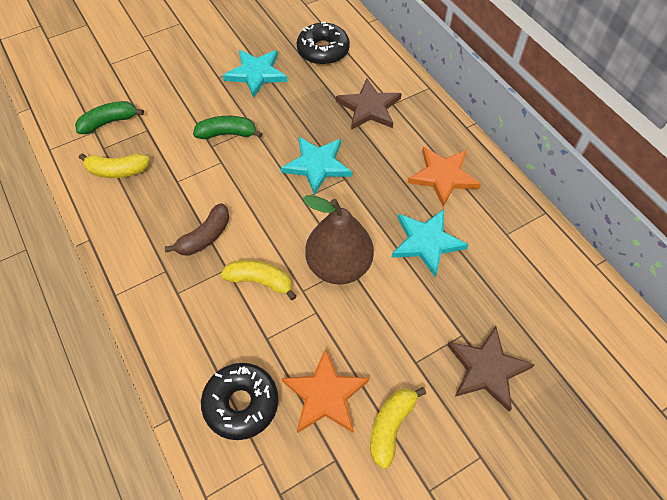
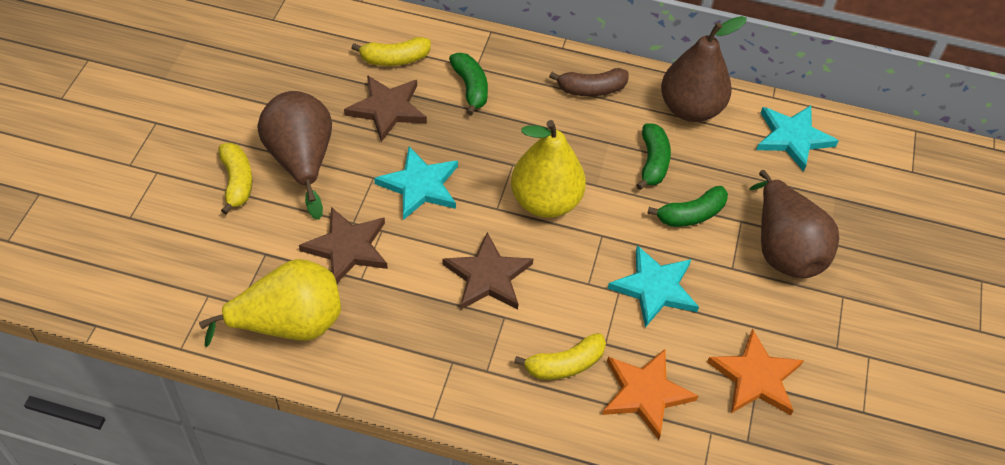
black donut: [201,363,279,440] [297,22,350,65] = 2 -> none = 0
brown pear: [302,195,374,285] = 1 -> [258,91,332,220] [661,16,747,122] [750,170,839,278] = 3
brown star: [336,78,402,130] [447,326,535,412] = 2 -> [299,207,388,283] [344,75,427,142] [442,232,533,310] = 3
green banana: [75,101,144,134] [193,116,262,139] = 2 -> [449,53,488,115] [636,123,671,190] [647,186,728,227] = 3
yellow pear: none = 0 -> [199,259,341,347] [511,120,586,218] = 2

